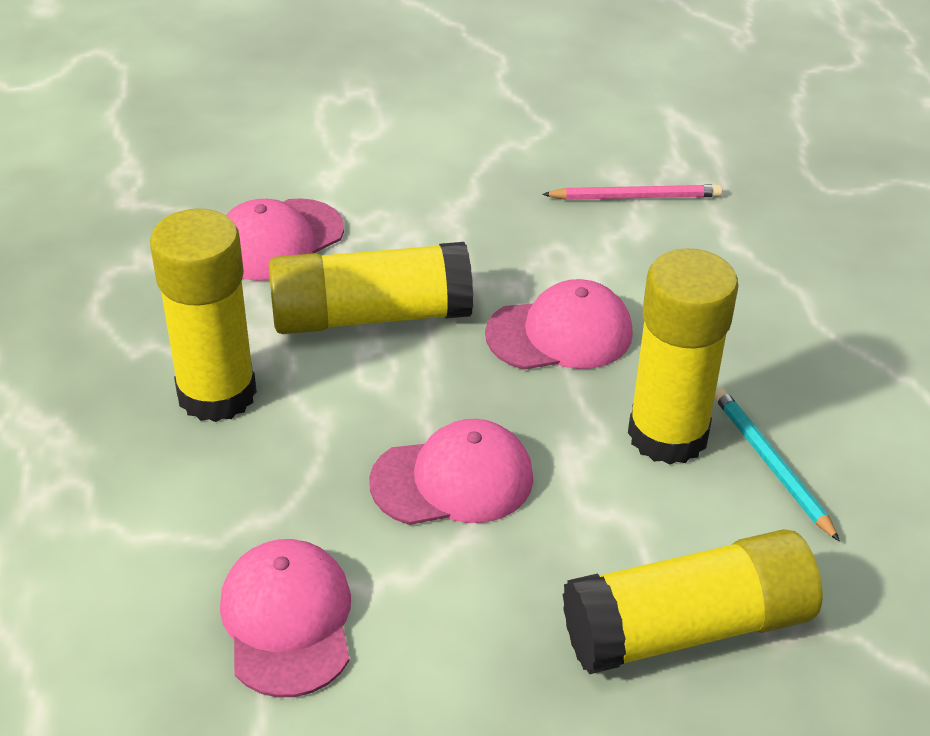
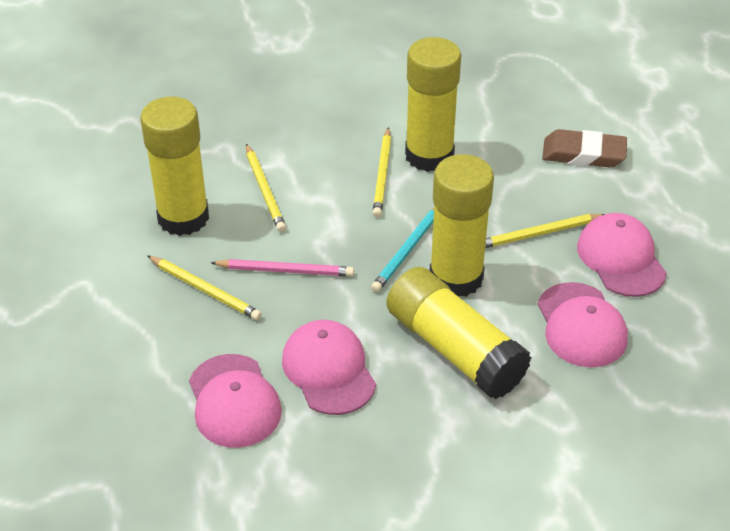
brown eraser: none = 0 -> [542,129,627,168] = 1
yellow pencil: none = 0 -> [147,255,262,320] [246,144,286,232] [372,127,391,217] [485,214,605,248] = 4

